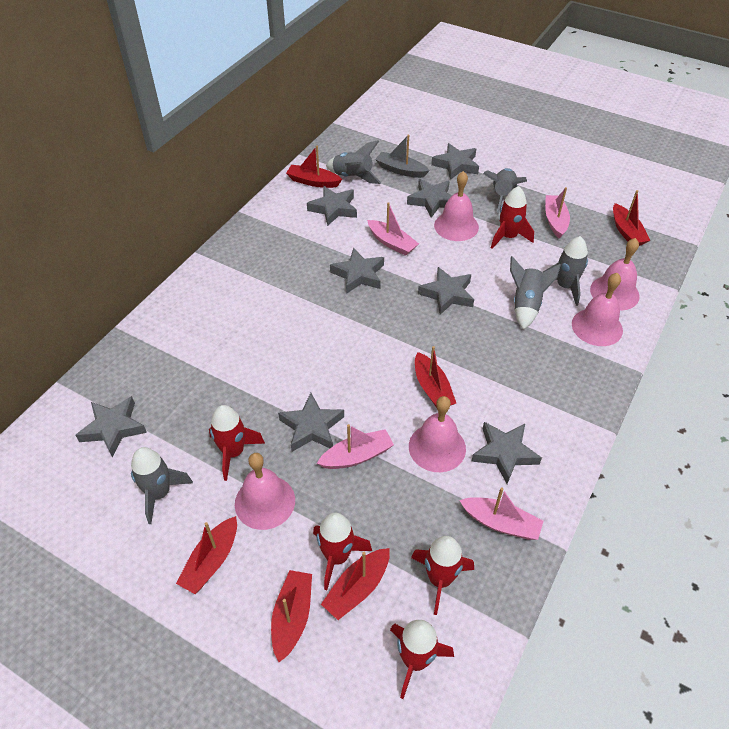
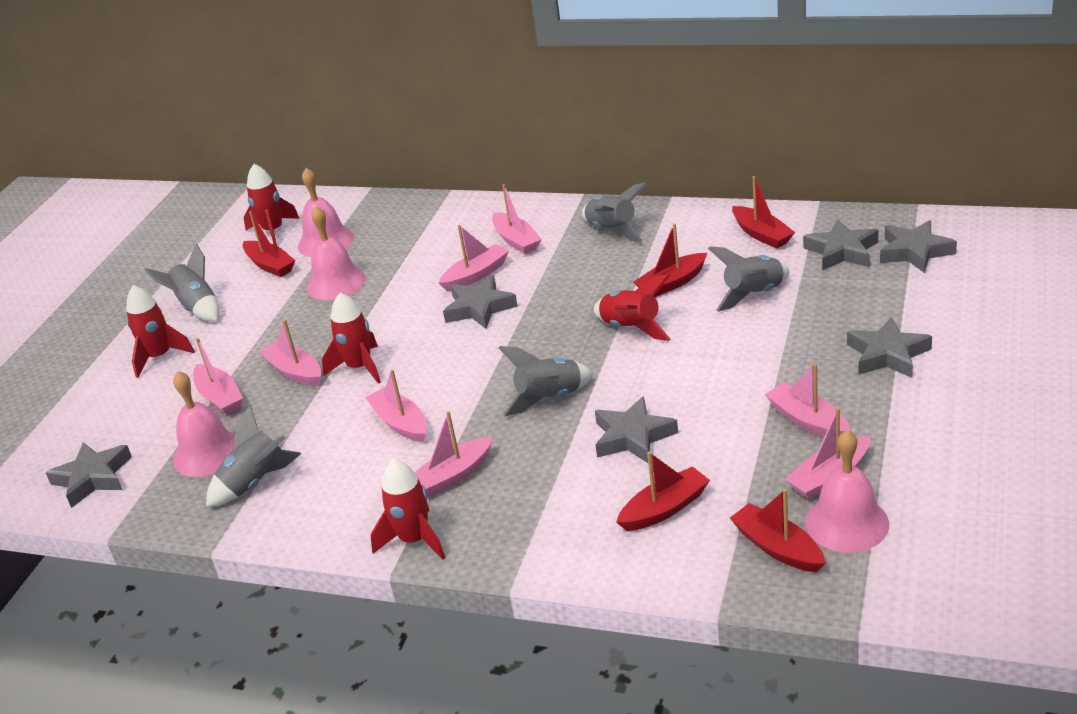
grey boat: [375,135,430,178] = 1 -> none = 0
grey star: [75,396,147,458] [278,393,344,452] [307,186,357,226] [330,248,384,294] [407,179,452,218] [418,267,474,315] [431,143,479,180] [471,422,542,484] = 8 -> [46,442,132,508] [443,275,518,329] [595,396,678,463] [803,219,878,270] [847,317,932,378] [880,220,957,273] = 6
pink bell: [235,453,295,530] [409,396,466,472] [434,171,479,241] [572,273,623,346] [590,238,640,311] = 5 -> [173,371,235,477] [298,168,354,257] [307,206,366,300] [805,430,889,553] = 4
pink boat: [317,424,394,469] [367,202,419,256] [459,487,544,540] [545,187,570,239] = 4 -> [193,338,243,415] [259,319,321,386] [365,369,427,442] [415,411,493,498] [439,225,509,292] [492,184,542,254] [765,363,851,437] [785,408,870,499] = 8
red boat: [176,516,237,594] [271,570,312,662] [286,145,342,188] [321,548,390,620] [415,346,456,408] [613,190,651,246] = 6 -> [243,211,295,277] [616,451,710,531] [633,223,707,297] [730,489,826,572] [732,176,795,249] = 5

